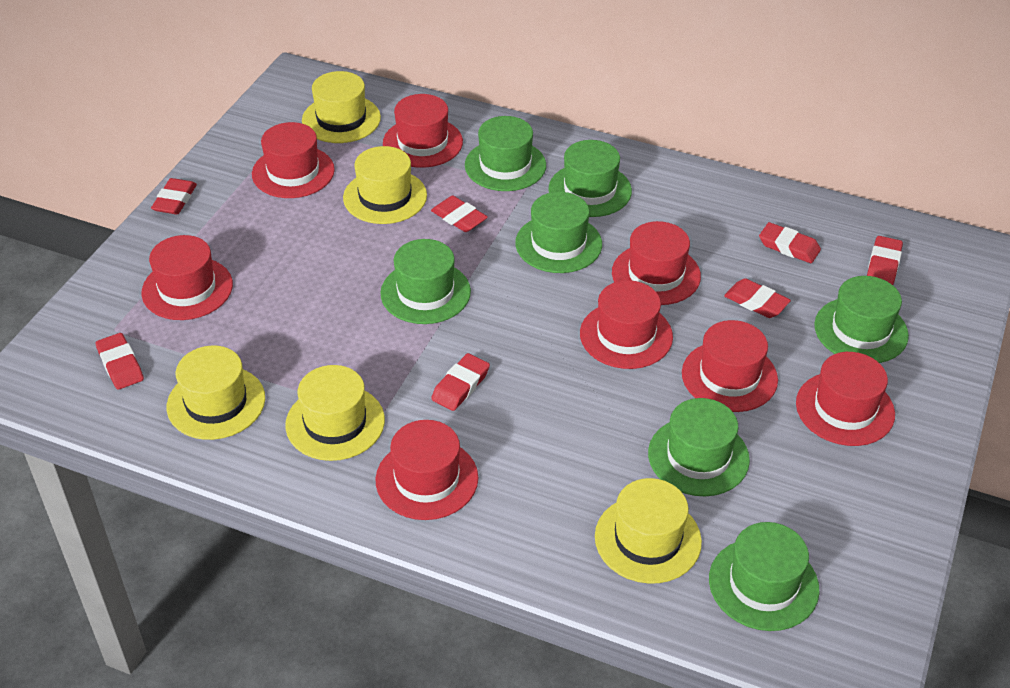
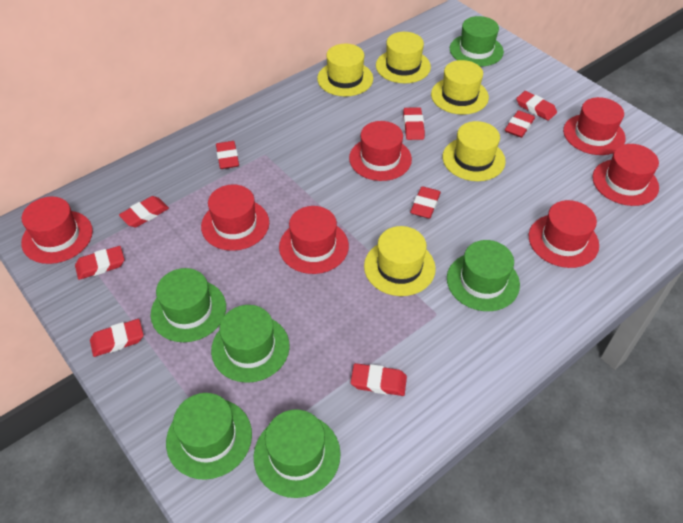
green hat: [380,239,471,324] [465,116,546,191] [515,192,602,273] [548,140,632,217] [648,398,750,496] [709,522,820,631] [814,276,909,363] = 7 -> [151,268,226,342] [166,393,252,480] [211,305,290,383] [254,409,341,498] [447,240,520,311] [450,16,504,67] = 6
red eraser: [95,333,144,390] [151,178,197,214] [431,196,488,232] [431,353,490,411] [724,278,791,318] [759,222,821,263] [867,236,903,285] = 7 -> [75,246,124,280] [90,319,144,357] [119,196,169,227] [216,141,239,169] [351,363,407,396] [403,107,425,140] [410,186,441,219] [505,110,535,138] [516,91,557,121] = 9
red hat: [141,235,233,320] [252,122,335,198] [375,420,478,520] [383,94,463,168] [580,280,673,369] [612,221,701,305] [682,320,778,412] [796,352,895,446] = 8 -> [21,197,93,264] [201,184,269,251] [279,206,349,274] [349,121,412,181] [529,200,599,268] [563,97,626,155] [592,144,659,206] = 7

